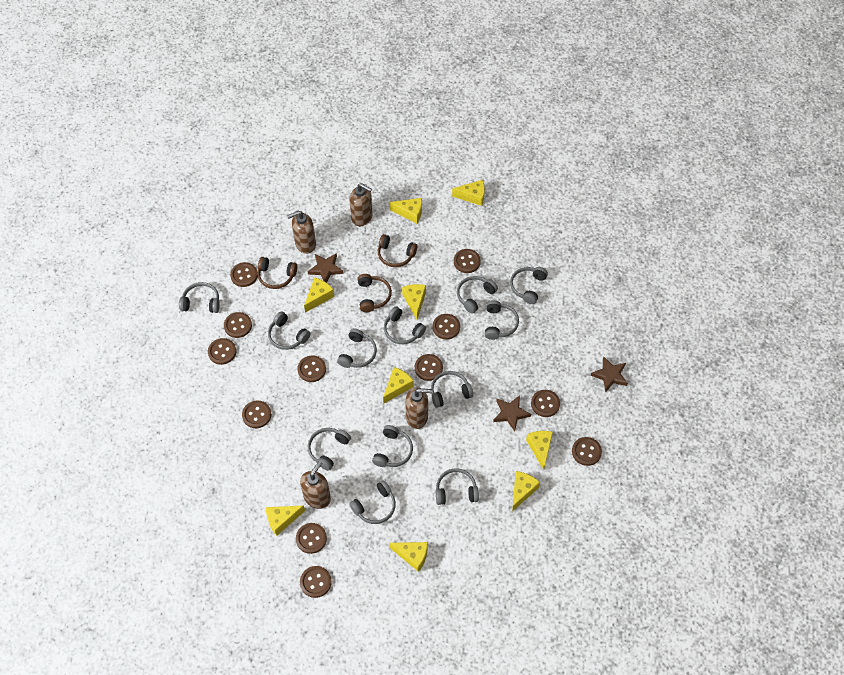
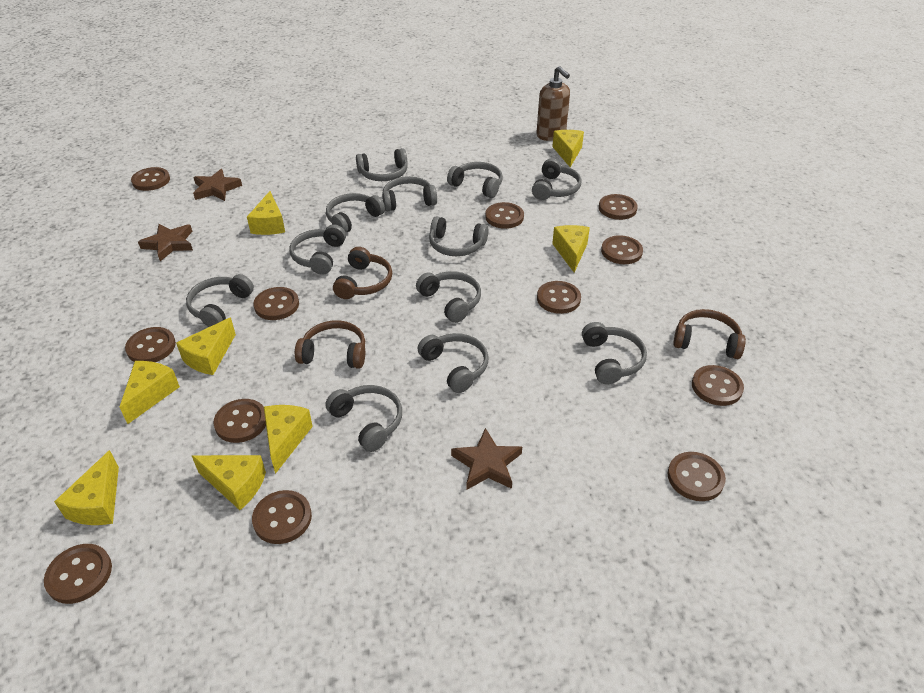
brown soap dispenser: [287,211,316,254] [300,461,331,509] [349,183,373,226] [405,387,432,429] = 4 -> [536,66,570,141] = 1
yellow cheese: [266,505,305,536] [304,277,334,313] [383,367,414,404] [389,198,422,224] [389,542,428,572] [402,284,426,320] [452,180,485,206] [512,471,540,511] [526,431,553,470] = 9 -> [54,450,119,525] [120,361,180,424] [176,317,236,375] [192,455,266,510] [247,191,285,235] [264,405,313,474] [552,130,584,167] [552,225,590,273] = 8

